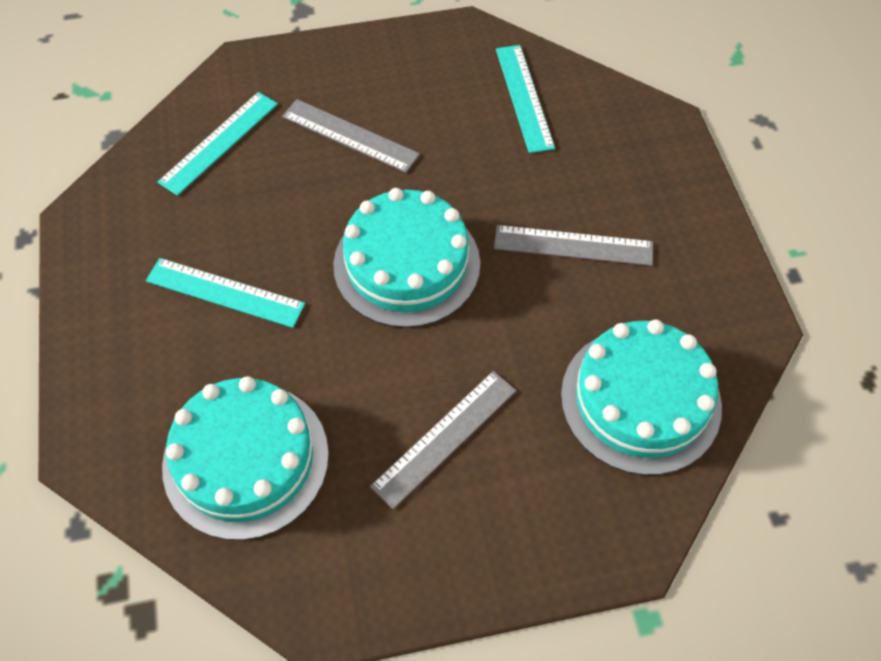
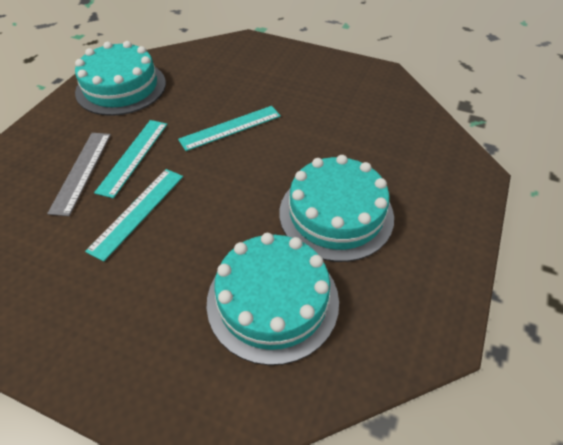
grey ruler: [282,99,420,173] [370,371,516,509] [494,225,653,266] = 3 -> [47,133,111,216] = 1

